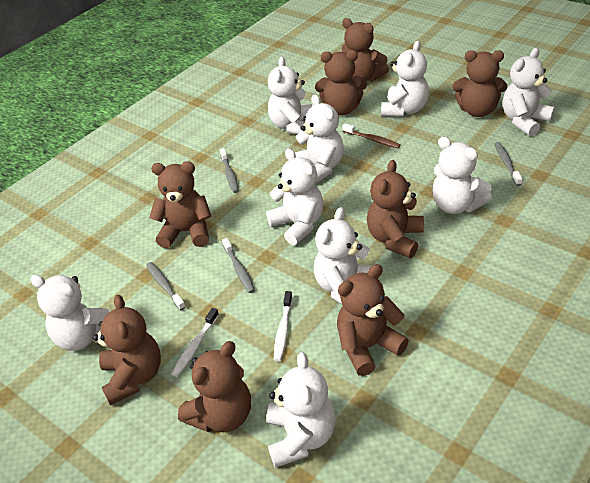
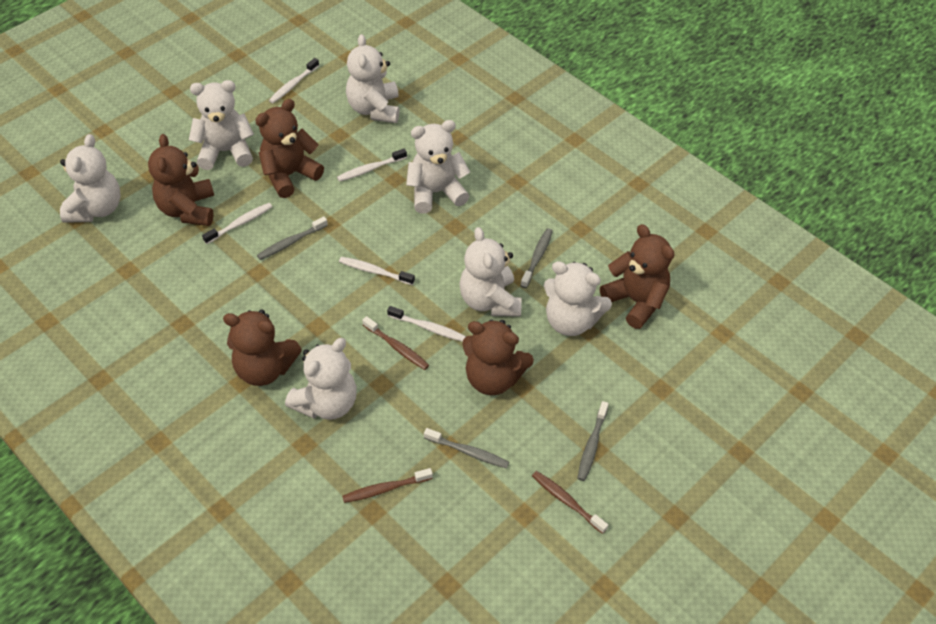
brown teddy bear: [93,295,161,405] [149,161,211,248] [178,341,251,432] [315,50,367,115] [337,264,409,376] [342,18,389,82] [367,160,424,258] [452,50,507,117] = 8 -> [148,134,214,226] [223,309,302,386] [255,99,324,198] [462,319,534,395] [600,224,675,329] = 5
brown toothbrush: [342,123,401,148] = 1 -> [342,468,433,503] [362,316,429,370] [532,471,608,534] = 3
white teddy bear: [30,275,111,351] [266,148,324,246] [267,352,335,468] [268,57,313,134] [294,94,344,183] [314,207,372,305] [381,41,429,117] [432,137,492,214] [503,48,555,136] = 9 -> [60,134,121,223] [189,80,254,170] [285,338,357,420] [346,34,400,123] [406,120,470,213] [459,227,522,316] [544,261,612,336] = 7
white toothbrush: [172,308,219,377] [274,291,293,362] = 2 -> [202,203,272,244] [269,58,319,103] [337,149,407,182] [339,257,415,285] [387,306,466,342] = 5

